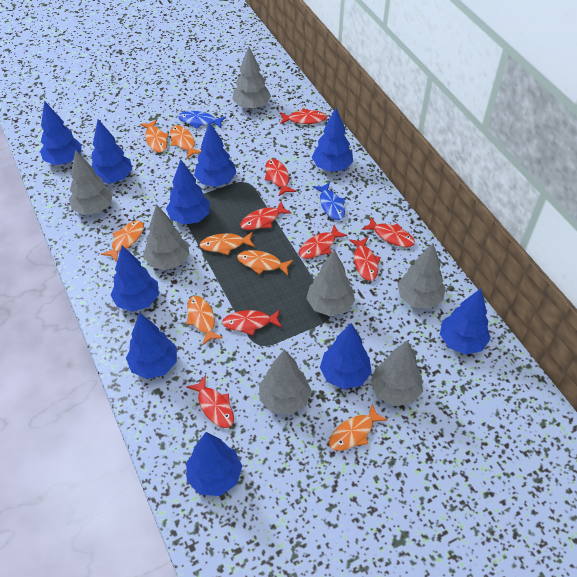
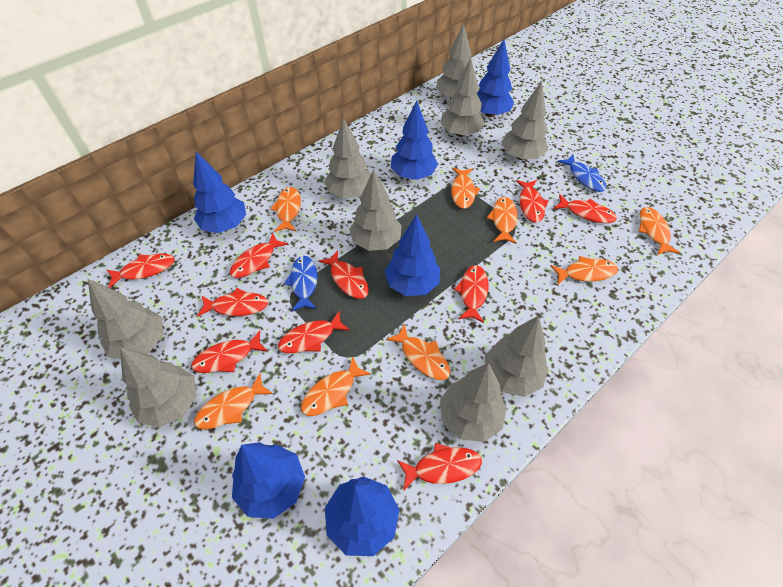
blue tree: [40,101,82,165] [91,119,132,184] [111,246,159,312] [126,312,177,379] [166,159,210,225] [186,432,242,496] [194,122,237,187] [312,108,353,172] [320,323,372,389] [440,288,490,355] = 10 -> [193,152,246,233] [232,442,305,519] [325,476,400,556] [385,214,440,296] [391,100,438,180] [477,39,514,117] = 6
grey tree: [69,150,113,215] [143,204,190,270] [232,46,271,109] [259,349,312,415] [306,250,355,316] [370,340,423,406] [398,243,446,309] = 7 -> [88,279,163,359] [120,347,197,427] [324,118,371,198] [349,169,402,251] [436,24,472,99] [440,363,507,442] [441,58,485,137] [485,316,549,397] [501,81,548,160] = 9
orange fish: [101,221,144,262] [140,119,169,153] [170,125,201,158] [186,296,223,346] [200,232,255,255] [237,250,294,276] [329,404,388,451] = 7 -> [194,373,273,429] [270,187,301,232] [301,357,371,416] [386,324,450,380] [451,168,480,209] [487,197,518,244] [550,256,618,284] [639,207,680,255] = 8
red fish: [186,375,234,428] [222,310,282,336] [240,201,292,230] [265,159,296,197] [280,108,327,124] [299,225,347,259] [349,237,381,281] [362,217,415,247] = 8 -> [107,253,175,288] [191,330,268,373] [197,288,268,317] [230,233,288,278] [278,312,350,353] [318,250,369,299] [397,443,482,491] [454,265,488,323] [516,180,548,223] [554,194,617,223] = 10

